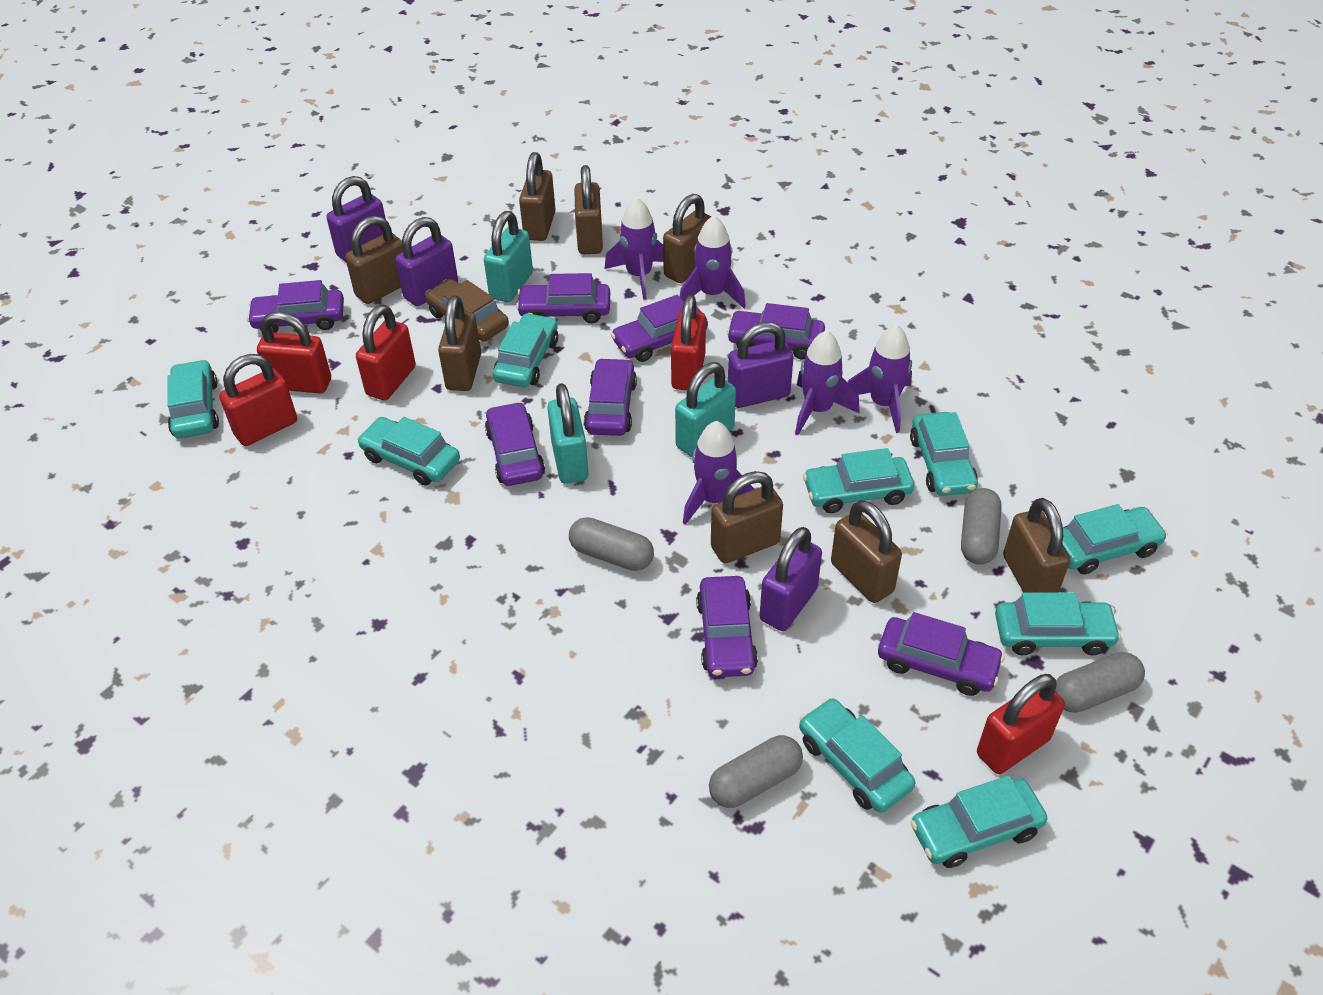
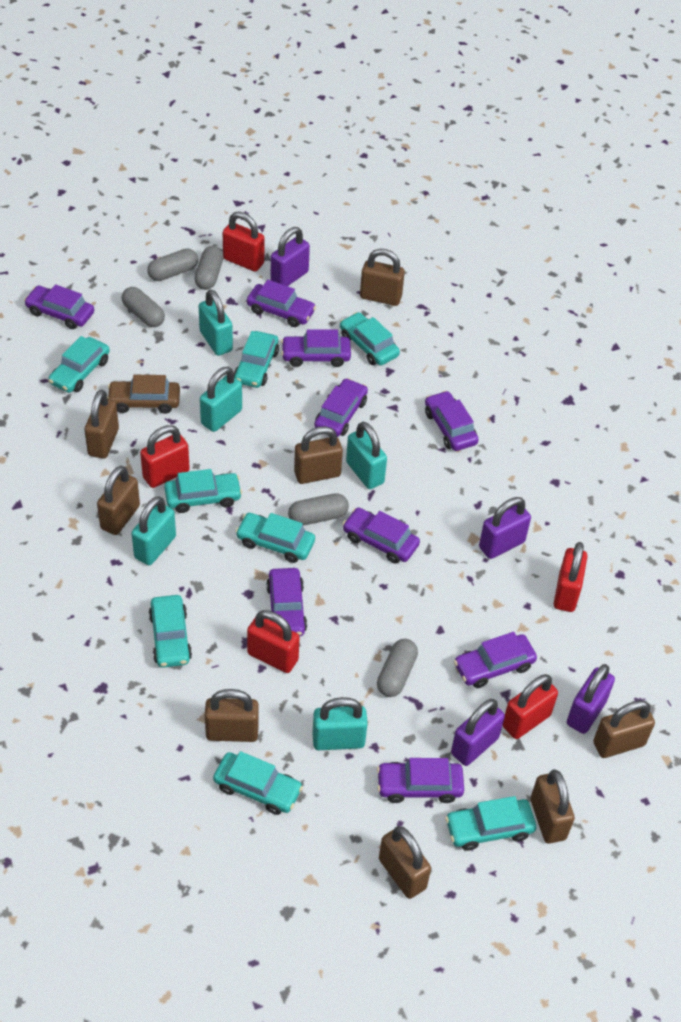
grey capsule: [569,517,654,571] [709,735,803,808] [961,488,1002,565] [1055,652,1145,713] = 4 -> [122,287,165,327] [147,248,198,281] [194,246,224,290] [288,493,349,526] [377,639,418,697] = 5
purple car: [247,280,344,333] [485,402,545,486] [516,273,610,323] [584,358,637,436] [611,295,708,362] [696,576,758,677] [727,303,825,359] [878,612,1005,696] = 8 -> [24,284,94,329] [247,280,316,327] [266,568,307,637] [281,329,351,367] [314,378,368,437] [343,508,420,563] [377,758,464,803] [425,391,479,451] [454,632,537,688] = 9
purple rocket: [605,197,664,300] [680,215,746,308] [683,421,754,525] [795,330,860,435] [847,324,912,433] = 5 -> none = 0
turquoise car: [167,359,219,438] [357,417,460,486] [493,313,558,387] [799,698,915,813] [803,448,914,513] [910,412,978,496] [910,775,1047,868] [995,592,1121,655] [1062,504,1167,574] = 9 -> [48,336,110,393] [149,595,192,668] [164,469,242,513] [213,751,303,815] [234,331,279,388] [235,513,315,563] [340,312,400,366] [445,796,536,851] = 8
turquoise padlock: [484,211,533,302] [547,383,589,484] [675,362,736,457] = 3 -> [131,496,176,565] [199,289,233,356] [200,367,242,432] [312,697,368,750] [346,422,387,489] = 5

